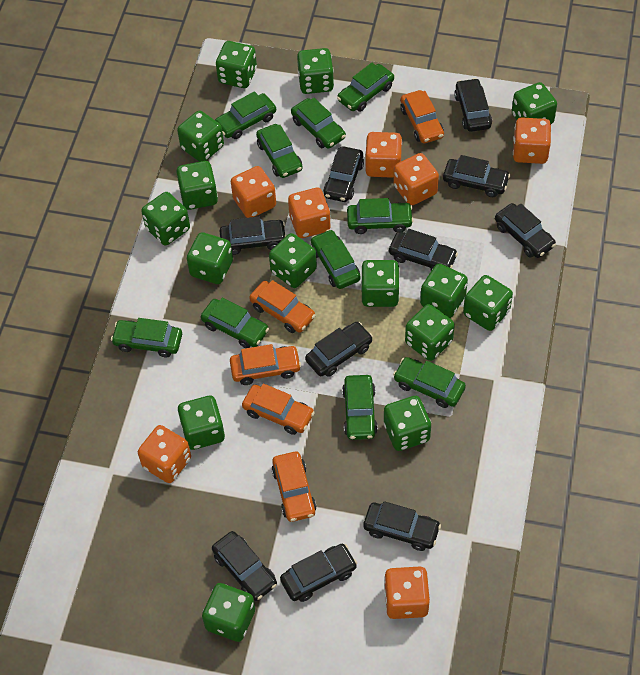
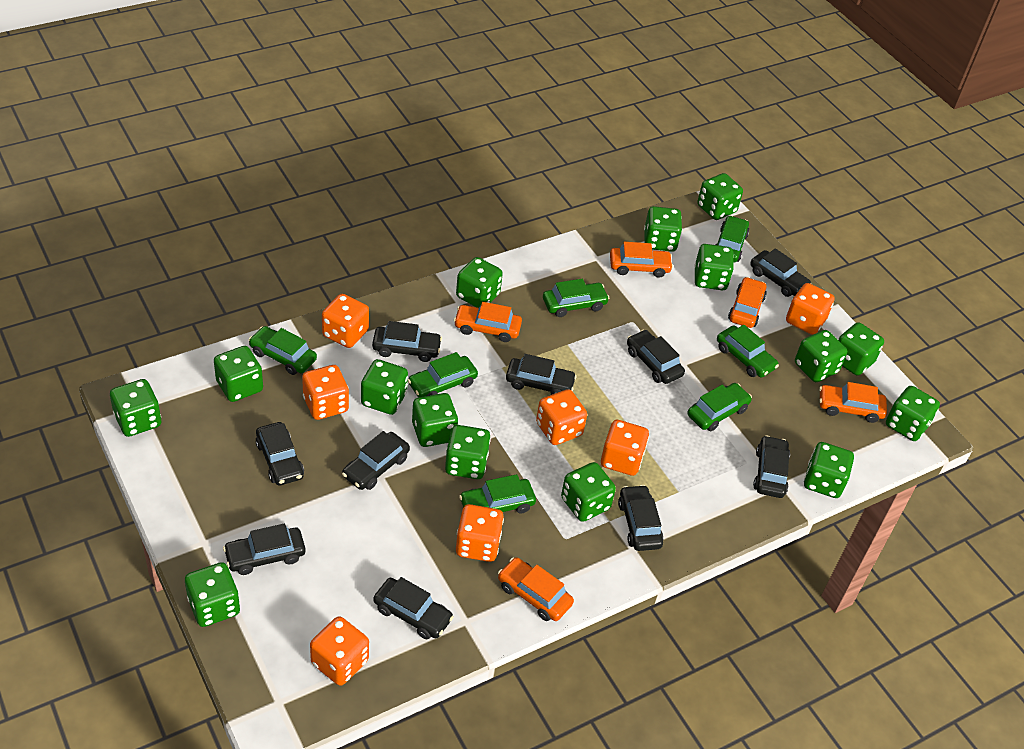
green car: [111,318,182,357] [201,298,269,348] [215,91,276,139] [256,124,302,178] [291,98,346,149] [311,229,361,289] [337,63,394,112] [342,375,378,440] [347,198,414,234] [393,357,466,408] = 10 -> [248,326,317,375] [408,352,478,398] [459,474,536,514] [543,279,609,317] [687,383,752,431] [715,215,749,262] [717,325,779,378] = 7

